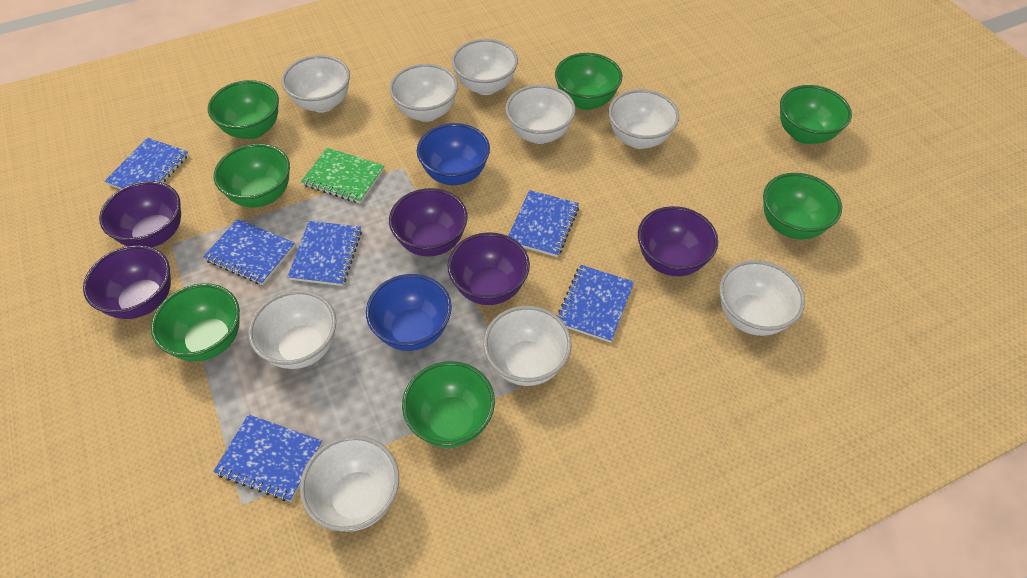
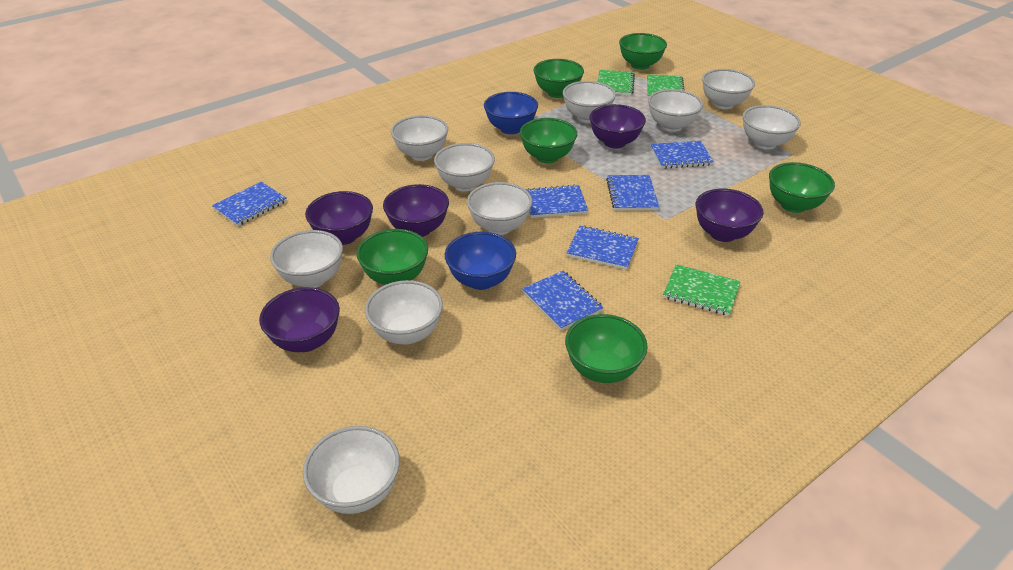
green bowl: [151,283,240,361] [208,80,279,139] [214,144,290,207] [402,361,495,448] [555,53,622,110] [763,173,842,239] [780,85,852,144] = 7 -> [357,229,428,285] [520,118,577,163] [534,59,584,98] [565,314,648,383] [619,33,667,70] [769,162,835,213] = 6
green notebook: [301,148,384,204] = 1 -> [598,70,635,96] [647,74,685,98] [663,264,741,316] = 3
white bowl: [248,290,336,369] [282,55,350,113] [300,435,399,532] [389,64,458,122] [452,39,518,95] [483,306,572,386] [505,85,576,144] [608,89,679,149] [719,260,805,336] = 9 -> [270,230,343,288] [303,426,400,514] [365,280,443,345] [391,115,448,161] [434,143,495,191] [467,182,532,235] [563,81,616,123] [648,89,703,132] [702,69,755,109] [743,105,801,149] = 10

